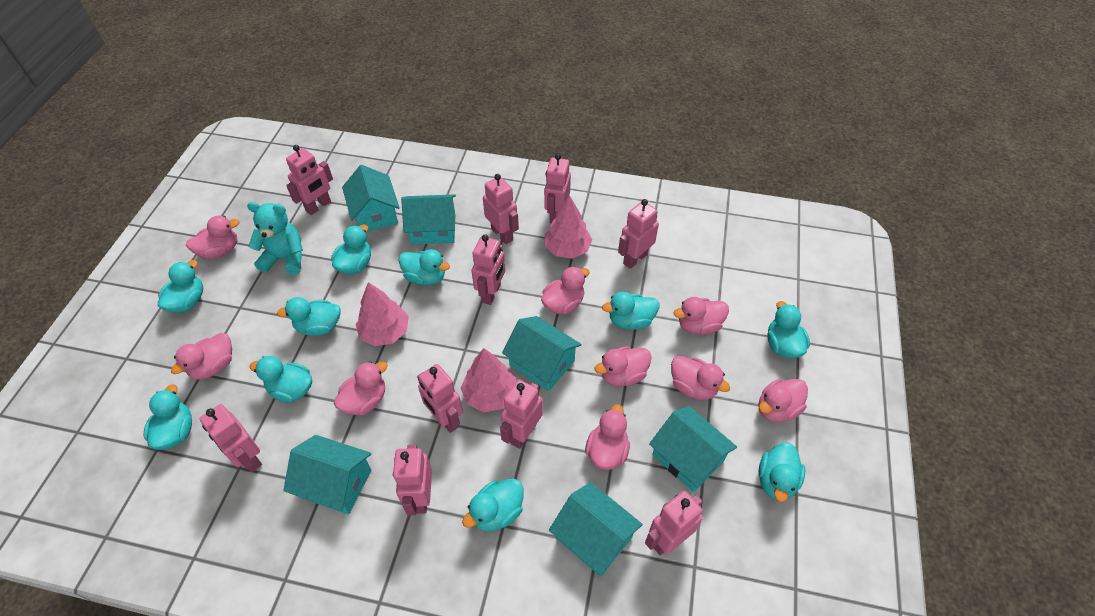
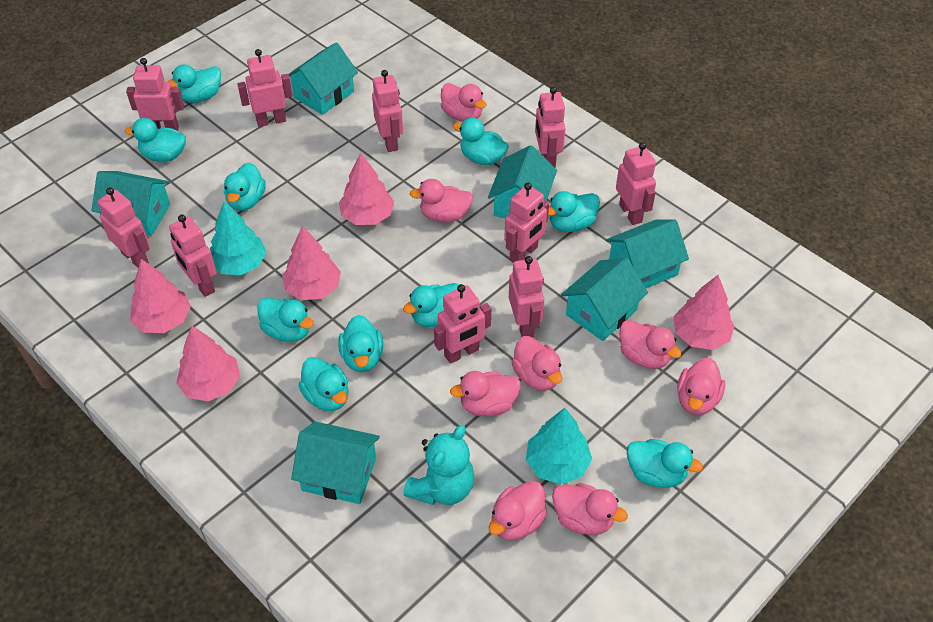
pink duck: [171,333,232,380] [186,216,240,259] [334,361,388,415] [541,267,590,314] [585,404,630,470] [594,346,652,386] [671,356,730,400] [673,297,729,334] [758,379,808,422] = 9 -> [409,179,473,223] [441,83,487,122] [450,371,521,416] [489,481,547,541] [512,336,562,391] [552,483,628,535] [619,320,682,369] [677,358,725,415] = 8
pink tree: [356,282,409,346] [461,348,516,412] [545,195,592,258] = 3 -> [130,259,191,333] [176,326,240,401] [282,226,341,300] [339,153,394,225] [673,275,734,350] = 5
turquoise tree: none = 0 -> [210,202,266,275] [526,408,592,484] = 2

